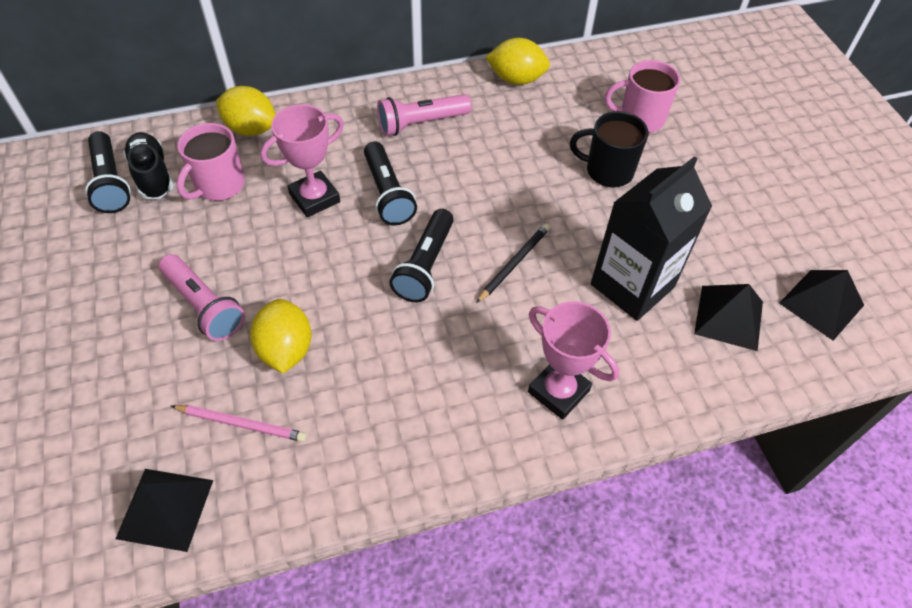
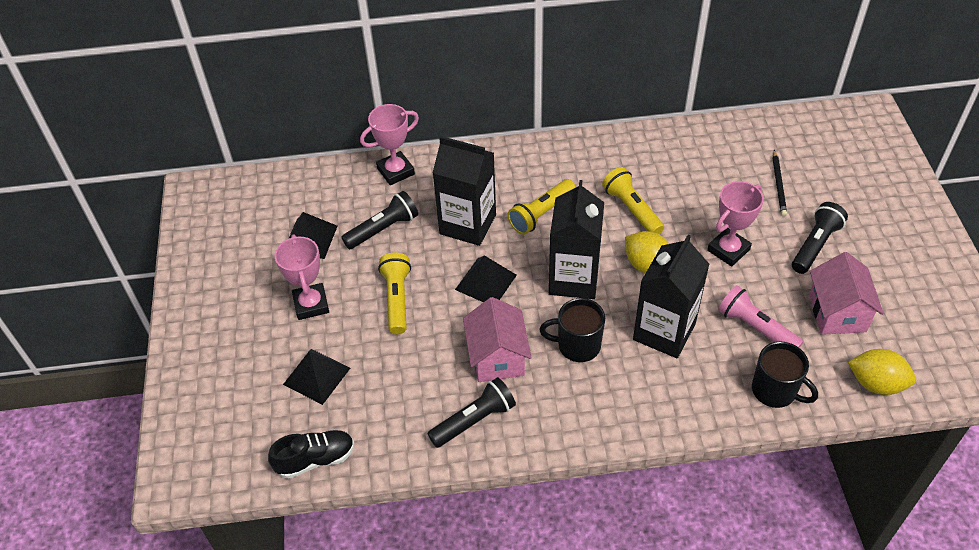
black carton: [591,156,712,321] = 1 -> [433,136,496,246] [549,180,604,299] [633,235,709,358] = 3
black mug: [570,111,648,188] = 1 -> [540,298,605,362] [752,342,818,408] = 2
pink flashlight: [159,254,245,341] [377,94,472,136] = 2 -> [718,285,803,348] = 1
pink house: none = 0 -> [463,297,532,382] [809,252,884,335] = 2
pink mug: [177,123,245,201] [605,60,680,133] = 2 -> none = 0
pink pencil: [171,405,306,442] = 1 -> none = 0
pink trophy: [260,104,344,217] [528,301,619,420] = 2 -> [275,234,329,320] [360,104,419,185] [707,181,764,267] = 3
yellow flashlight: none = 0 -> [378,252,411,334] [508,179,576,235] [602,167,664,234] = 3
yellow lemon: [216,86,276,136] [250,299,312,373] [486,38,550,85] = 3 -> [625,231,669,273] [848,349,916,395] = 2

